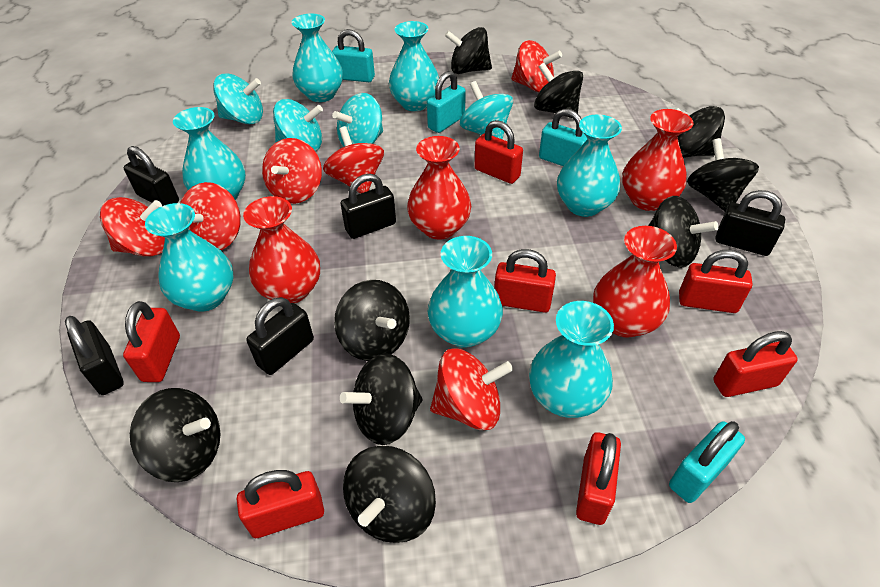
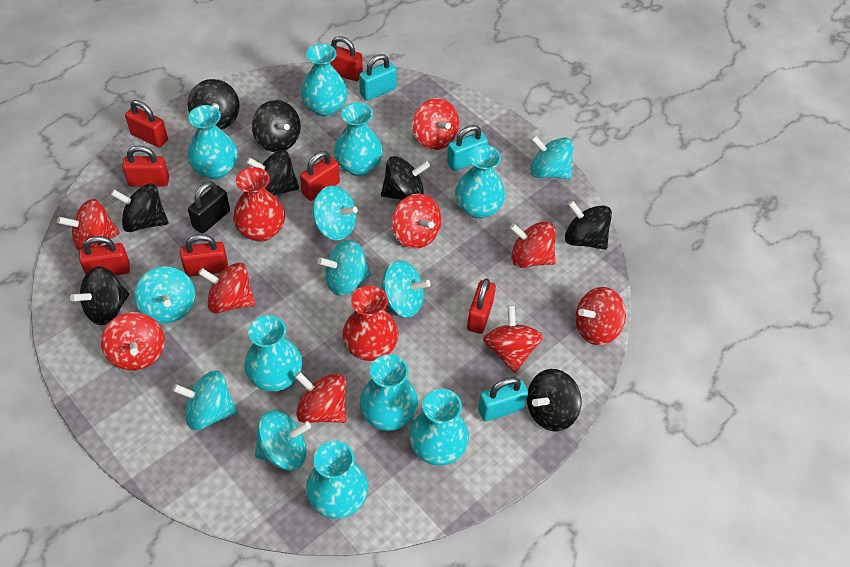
black padlock: [65,316,124,395] [124,146,179,206] [246,297,314,375] [340,174,396,239] [715,190,785,256] = 5 -> [188,181,230,234] = 1
black spinning top: [130,388,220,482] [334,280,410,361] [340,353,422,445] [343,446,436,543] [445,27,492,74] [534,63,583,118] [648,196,719,268] [674,106,725,158] [687,138,759,212] = 9 -> [70,266,129,325] [111,183,168,232] [188,79,240,130] [246,150,299,196] [252,100,301,152] [381,156,430,200] [527,369,581,432] [565,201,612,250] = 8
red spinning top: [100,197,165,257] [180,182,241,250] [262,138,322,204] [323,126,384,194] [430,348,513,430] [511,40,562,92] = 6 -> [57,199,120,251] [101,312,165,371] [198,262,255,313] [295,372,346,423] [392,194,442,249] [413,98,459,150] [483,305,543,373] [510,221,556,268] [576,287,626,345] = 9
red vase: [243,196,320,303] [407,136,471,240] [593,226,677,338] [622,109,694,211] = 4 -> [233,167,285,242] [342,286,398,361] = 2
turquoise padlock: [332,29,375,82] [427,71,466,133] [539,109,587,166] [669,421,745,503] = 4 -> [359,54,397,101] [447,125,488,171] [478,377,528,421] = 3
turquoise spinning top: [213,73,263,124] [273,99,323,151] [332,93,383,147] [460,81,513,139] = 4 -> [134,266,195,323] [173,371,237,430] [255,411,311,471] [313,186,358,240] [317,240,371,296] [380,260,431,317] [531,135,573,179] = 7
turquoise vase: [145,203,234,312] [173,107,246,200] [291,14,343,102] [389,21,439,111] [428,236,503,348] [529,301,614,418] [557,114,622,217] = 7 -> [188,105,238,179] [244,315,302,391] [301,44,347,117] [306,441,368,519] [334,103,383,176] [360,354,418,431] [409,389,469,466] [455,145,505,219] = 8

